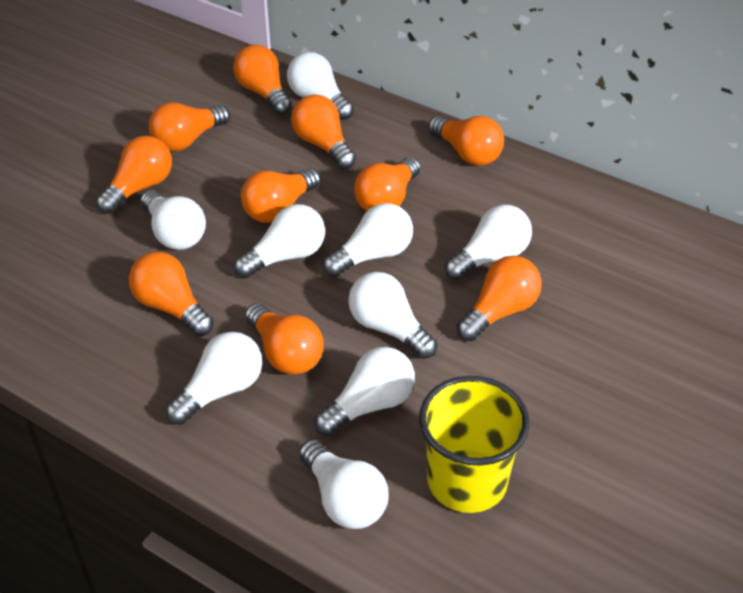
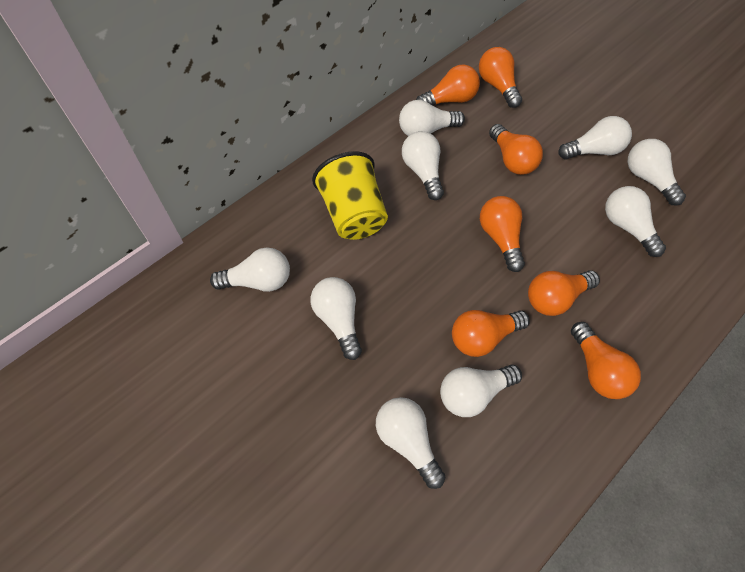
orange light bulb: [96,136,172,214] [129,252,214,336] [149,102,230,152] [233,45,292,115] [241,168,321,223] [245,303,324,375] [291,94,356,169] [354,157,421,211] [428,116,504,166] [457,256,542,341] = 10 -> [416,64,480,105] [452,310,530,357] [479,47,522,108] [480,196,525,272] [489,124,543,175] [528,270,600,316] [571,322,641,399] = 7

